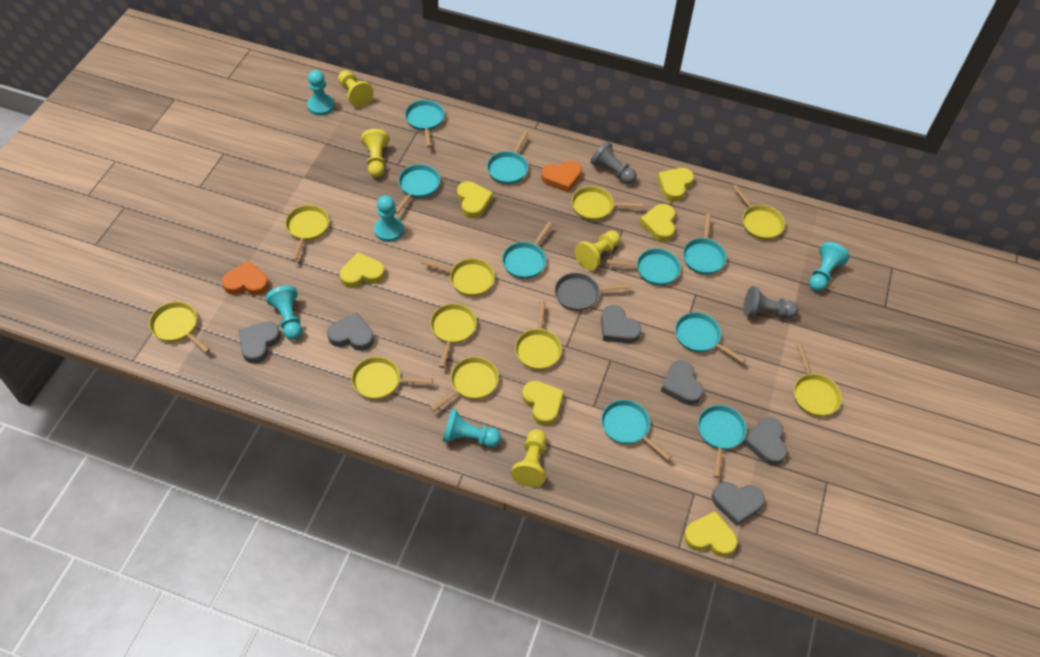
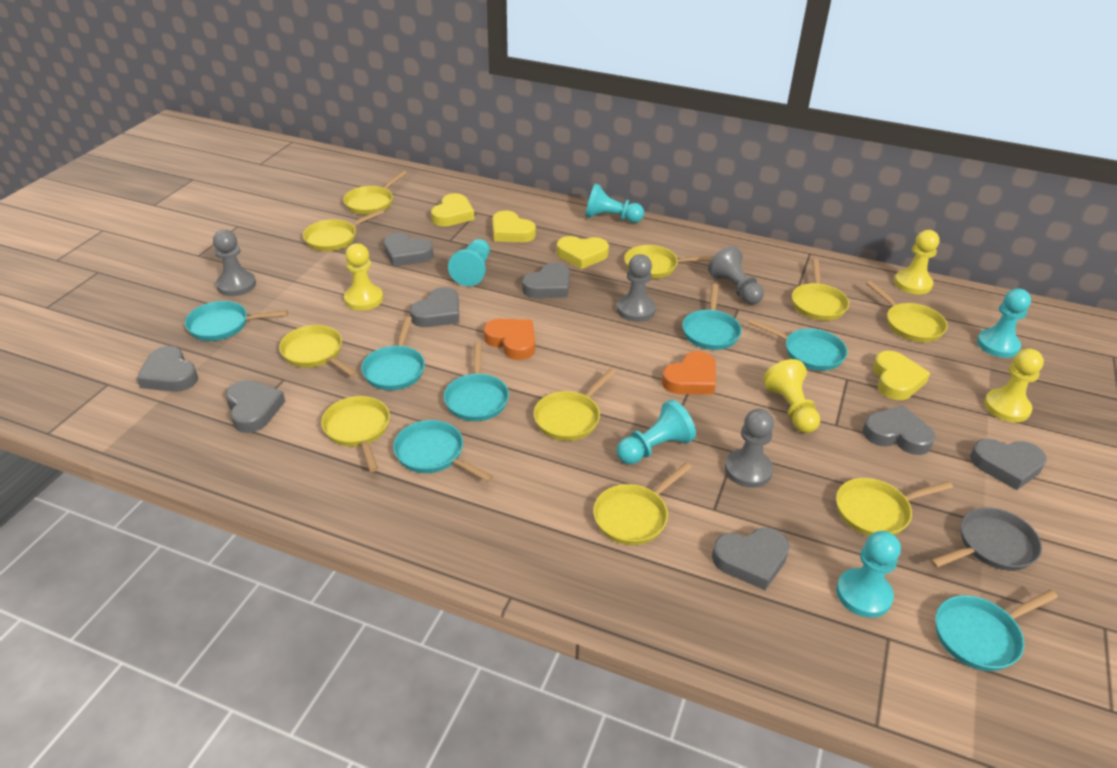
grey heart: [239,321,281,364] [327,313,374,351] [601,305,641,344] [661,360,703,405] [712,482,765,526] [743,417,787,466] = 6 -> [137,346,198,392] [225,380,286,433] [384,233,434,267] [410,287,459,327] [522,262,570,298] [712,528,790,590] [863,406,935,455] [970,439,1047,490] = 8
grey pawn: [591,141,637,184] [743,286,798,319] = 2 -> [213,230,256,296] [617,254,656,322] [708,246,764,304] [725,409,774,488] = 4
turquoise pan: [396,164,440,214] [405,100,445,148] [487,131,528,184] [502,222,552,279] [601,400,672,460] [606,248,681,285] [675,312,746,363] [683,213,727,275] [698,405,747,478] = 9 -> [185,301,288,341] [361,316,425,390] [393,420,494,482] [444,342,509,421] [682,284,742,350] [748,319,848,371] [935,590,1058,671] = 7
yellow heart: [340,253,385,288] [457,181,493,218] [522,381,564,426] [640,204,675,242] [657,168,694,202] [684,511,737,557] = 6 -> [431,193,475,227] [492,210,536,242] [556,236,609,269] [873,351,930,400] = 4

